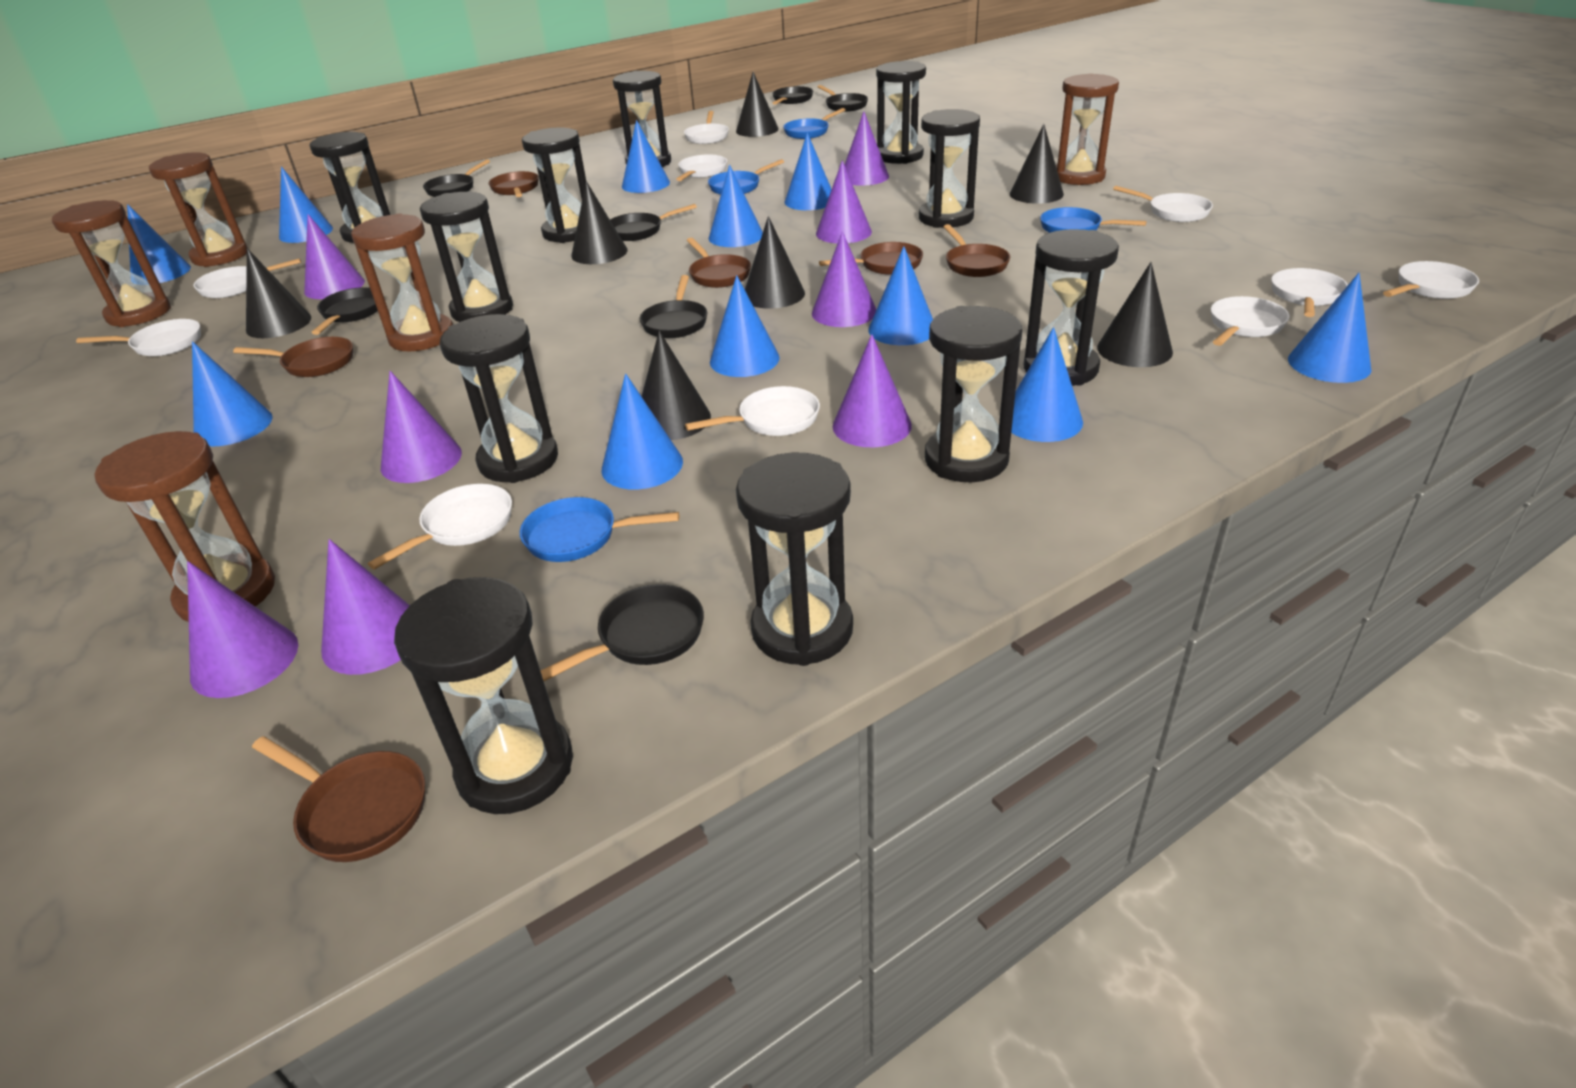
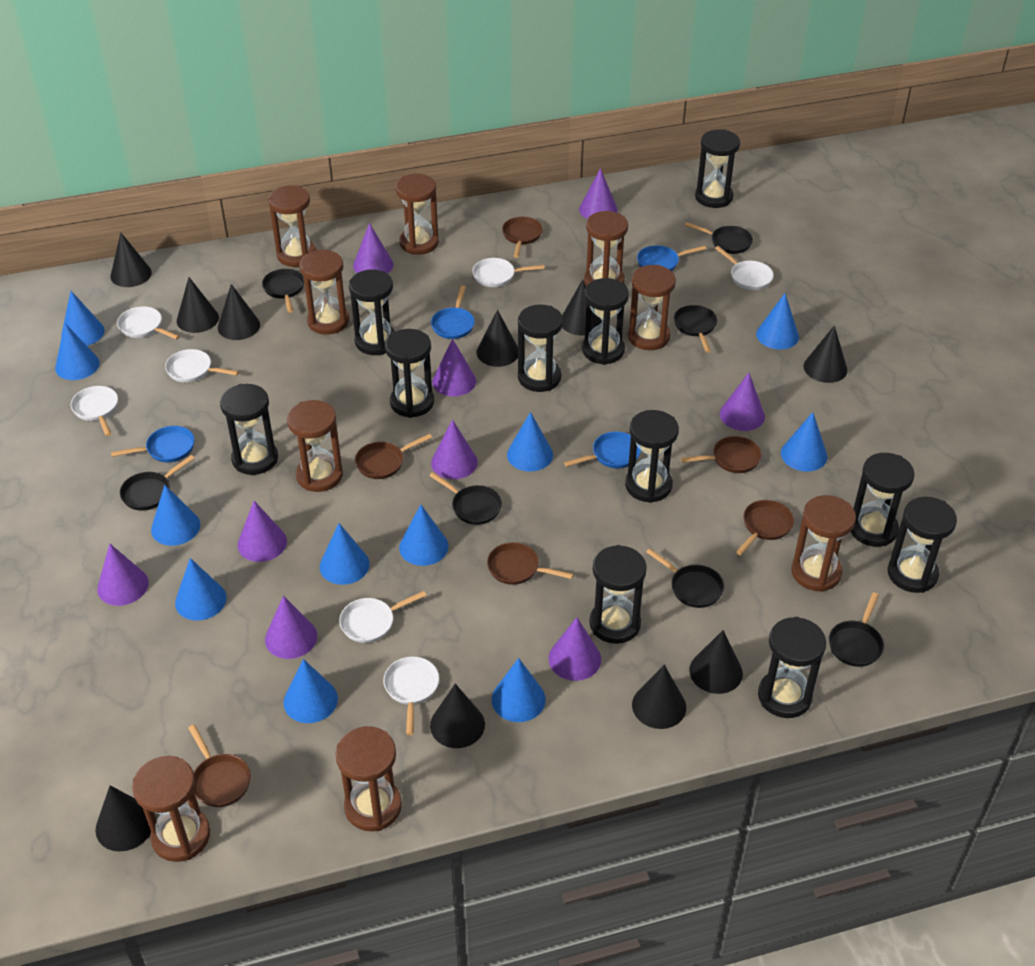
black cone: [246,248,311,338] [571,181,627,264] [642,331,711,440] [736,72,779,137] [745,216,805,309] [1010,124,1064,204] [1097,262,1173,367] = 7 -> [95,785,151,852] [111,233,152,287] [177,277,219,333] [218,284,260,340] [430,684,485,748] [477,310,518,367] [562,279,602,336] [632,665,686,729] [689,630,743,694] [803,325,847,383] = 10
brown hourglass: [52,200,171,327] [95,431,275,622] [149,152,248,267] [351,213,453,351] [1056,73,1119,185] = 5 -> [132,756,210,862] [268,185,316,267] [287,400,343,492] [300,249,349,334] [335,726,402,831] [395,174,439,255] [584,211,628,286] [628,265,676,350] [791,495,856,592] = 9
purple cone: [187,561,298,698] [304,214,365,299] [321,539,410,675] [381,371,462,483] [812,231,876,327] [816,160,872,244] [833,334,912,447] [844,111,889,186] = 8 -> [97,544,149,606] [238,501,287,562] [265,596,317,659] [353,223,393,274] [431,420,478,479] [432,339,476,396] [548,617,601,681] [579,168,618,219] [720,373,765,431] = 9
white pan: [76,319,201,356] [193,258,301,298] [368,484,512,569] [676,154,727,181] [684,111,729,144] [685,386,820,436] [1113,186,1213,222] [1211,296,1290,346] [1271,268,1348,317] [1383,261,1479,299] = 10 -> [71,386,118,436] [117,306,180,340] [165,349,239,383] [339,591,427,643] [383,657,439,735] [472,258,545,287] [715,246,774,290] = 7

